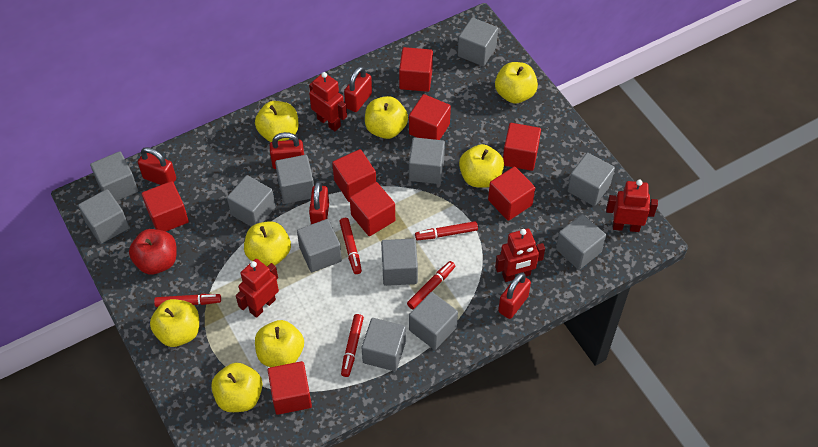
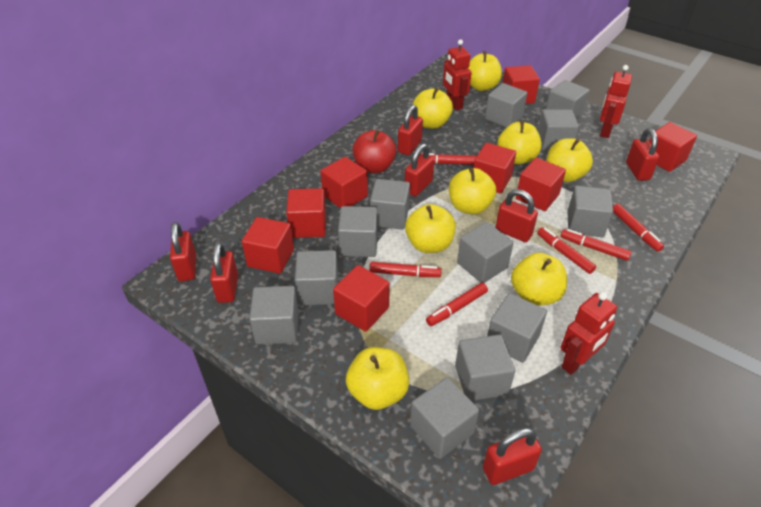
red marker: [154,294,221,307] [339,218,362,274] [341,314,364,377] [407,261,455,309] [415,221,478,240] = 5 -> [369,262,442,277] [419,153,477,165] [426,283,488,326] [537,227,596,274] [560,229,632,261] [613,204,664,252] = 6
red padlock: [138,147,176,185] [270,132,304,169] [309,181,329,224] [344,66,372,112] [498,272,531,319] = 5 -> [170,222,196,281] [210,242,238,303] [398,105,423,155] [405,144,434,196] [483,428,542,485] [495,189,538,242] [626,128,659,181] = 7
red robot: [236,259,279,318] [309,72,347,131] [495,229,545,282] [606,180,658,232] = 4 -> [443,39,471,110] [561,292,617,375] [600,65,632,138] = 3

